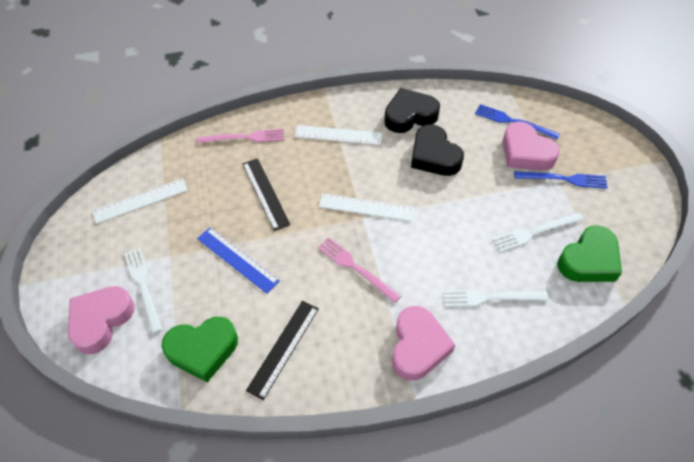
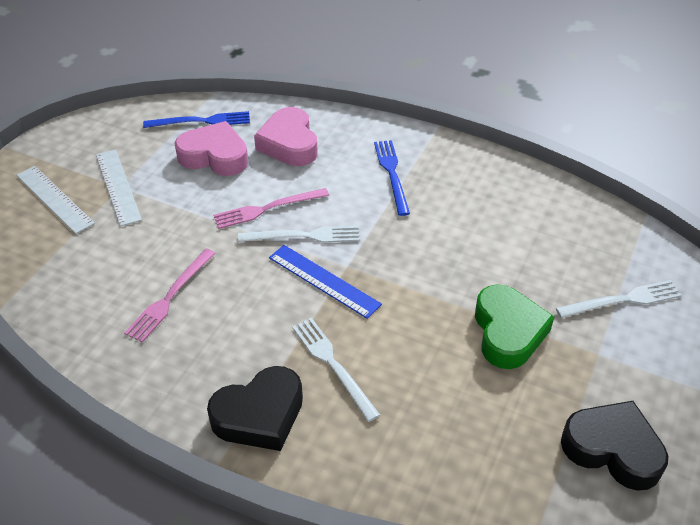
black ruler: [242,158,290,231] [246,301,319,400] = 2 -> none = 0
green heart: [162,317,238,382] [557,225,622,282] = 2 -> [475,284,555,369] = 1
pink heart: [68,286,135,354] [392,306,455,381] [503,122,560,171] = 3 -> [174,121,248,176] [254,107,318,166] = 2
white ruler: [92,178,188,224] [295,125,382,145] [319,193,414,221] = 3 -> [16,166,95,234] [96,150,142,226] = 2

